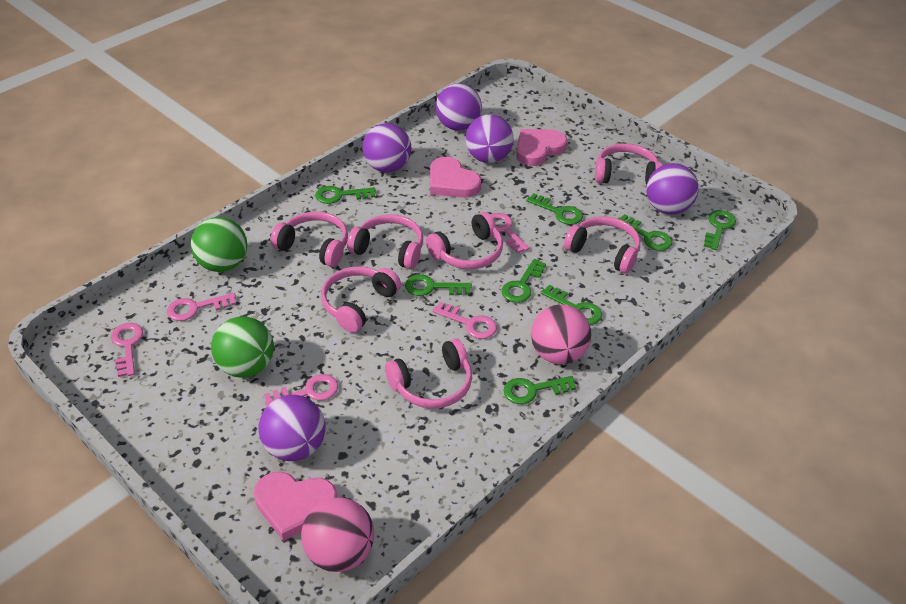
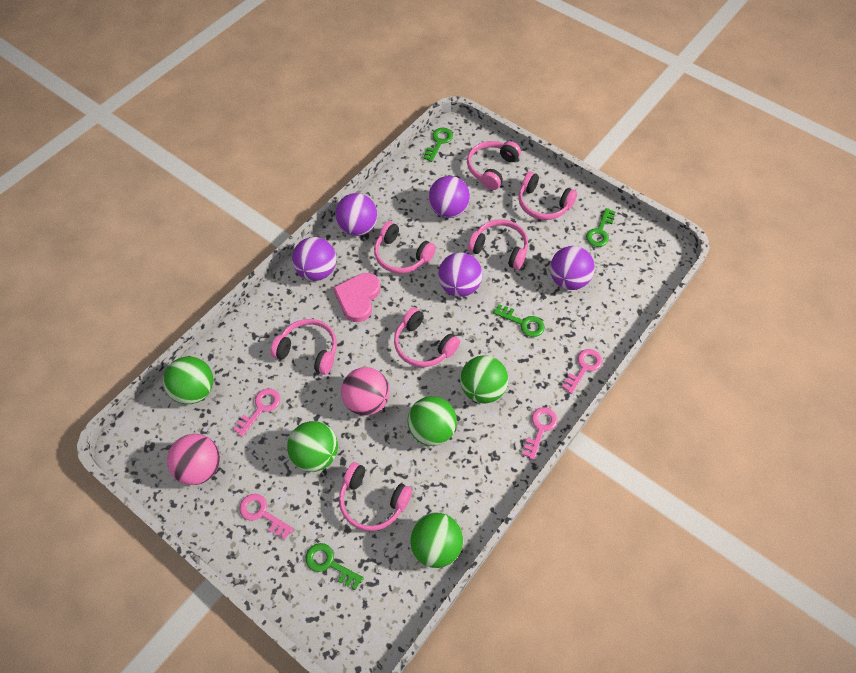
green ball: [191,217,247,272] [211,316,274,378] = 2 -> [163,356,213,404] [287,421,338,472] [408,396,457,446] [410,513,463,568] [460,355,508,403] = 5
green key: [315,186,376,204] [405,274,472,296] [501,259,546,303] [504,376,576,404] [526,193,583,225] [541,285,602,325] [618,214,672,251] [704,210,736,250] = 8 -> [306,543,364,590] [423,128,453,162] [493,304,545,337] [586,208,615,247] = 4
pink heart: [254,472,338,541] [430,157,481,198] [516,129,567,166] = 3 -> [333,273,380,322] = 1
pink key: [111,323,143,377] [167,293,236,321] [264,374,338,407] [432,302,497,339] [490,213,530,253] = 5 -> [233,389,280,437] [239,494,294,539] [522,407,558,460] [562,349,602,394] = 4

